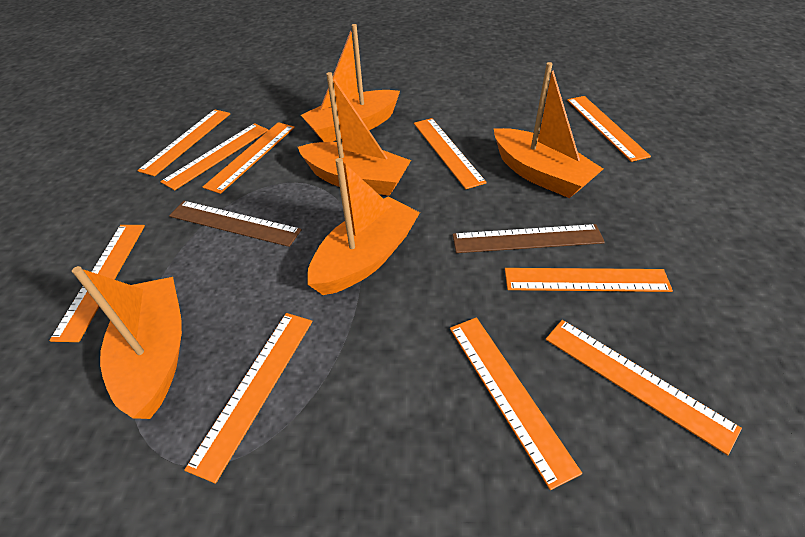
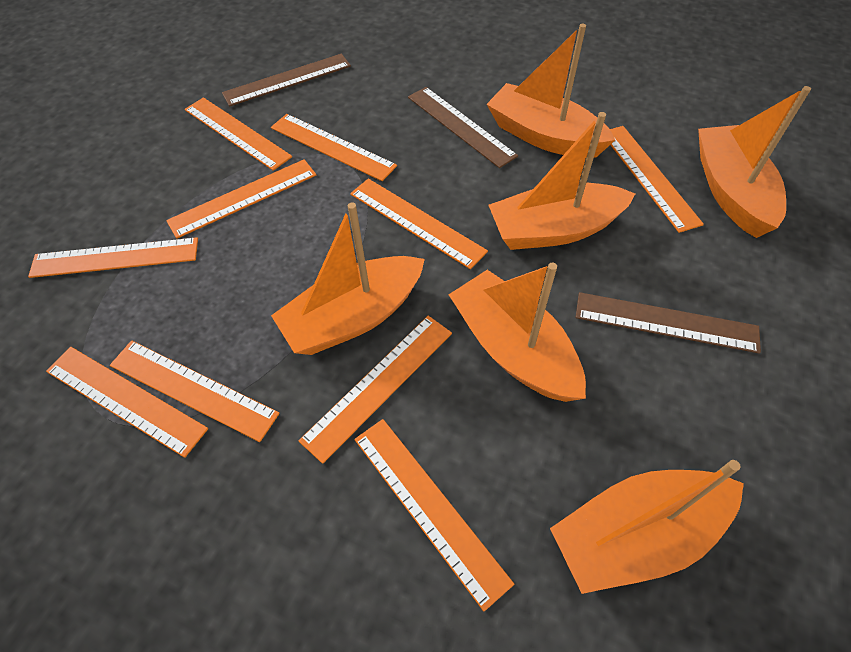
brown ruler: [169,201,302,247] [453,224,605,253] = 2 -> [222,54,351,106] [408,87,518,168] [576,292,761,353] = 3
orange boat: [72,266,182,419] [298,72,411,196] [301,24,400,142] [307,158,420,295] [494,62,603,198] = 5 -> [271,202,425,355] [449,263,586,402] [486,23,615,158] [488,112,635,250] [550,460,744,594] [698,86,811,238] = 6

